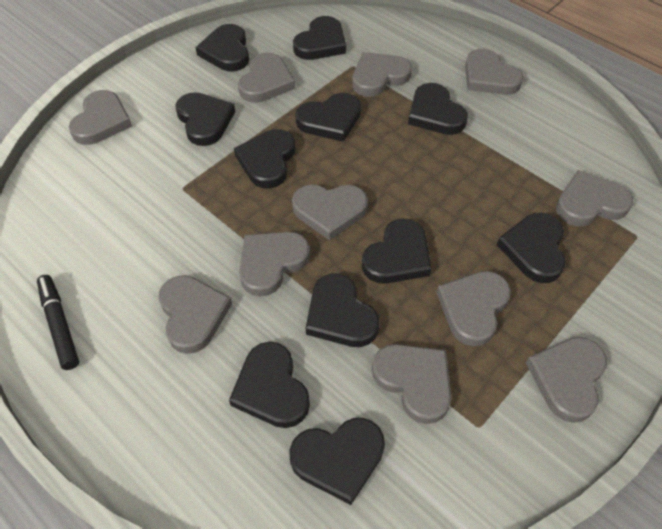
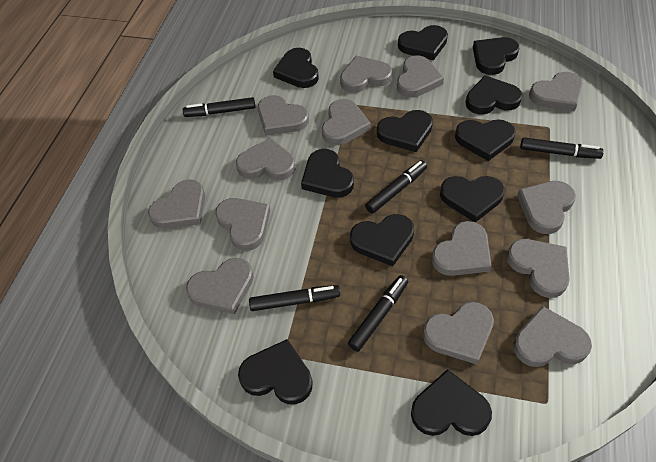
black marker: [37,275,79,370] = 1 -> [183,97,255,117] [249,285,340,311] [348,275,408,352] [365,160,427,214] [520,137,604,159] = 5
grey heart: [69,90,132,145] [158,275,232,354] [238,53,295,103] [239,232,310,296] [292,185,368,240] [352,52,412,97] [372,344,452,424] [436,271,511,346] [465,49,523,95] [526,337,607,423] [556,170,633,226] = 11 -> [148,179,205,229] [186,258,254,314] [215,198,271,251] [236,138,296,180] [258,95,309,136] [322,99,371,145] [340,56,392,93] [397,55,444,98] [423,302,494,364] [432,221,491,276] [507,239,570,298] [513,306,592,367] [517,181,576,234] [529,72,583,111] = 14

